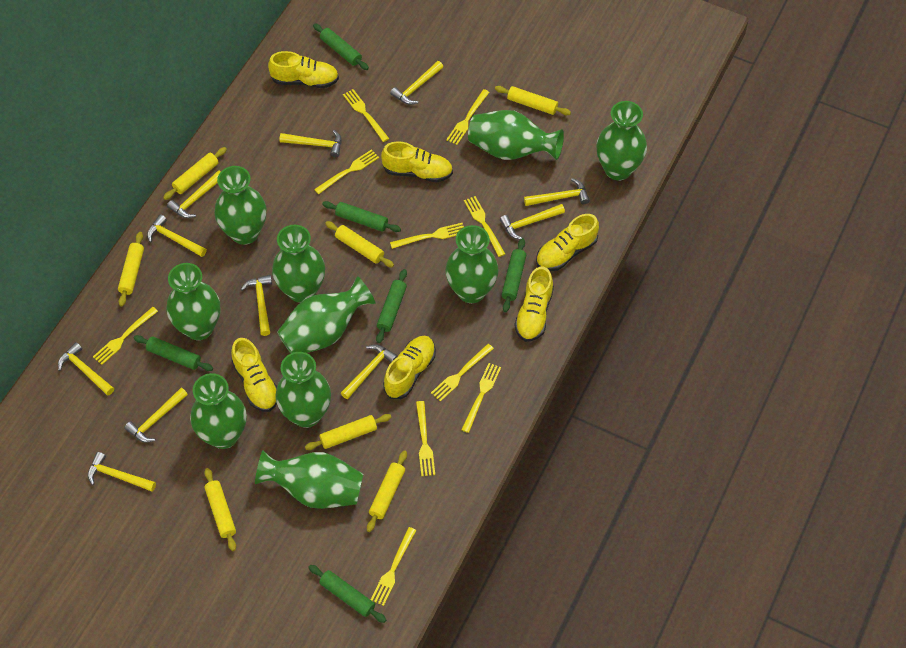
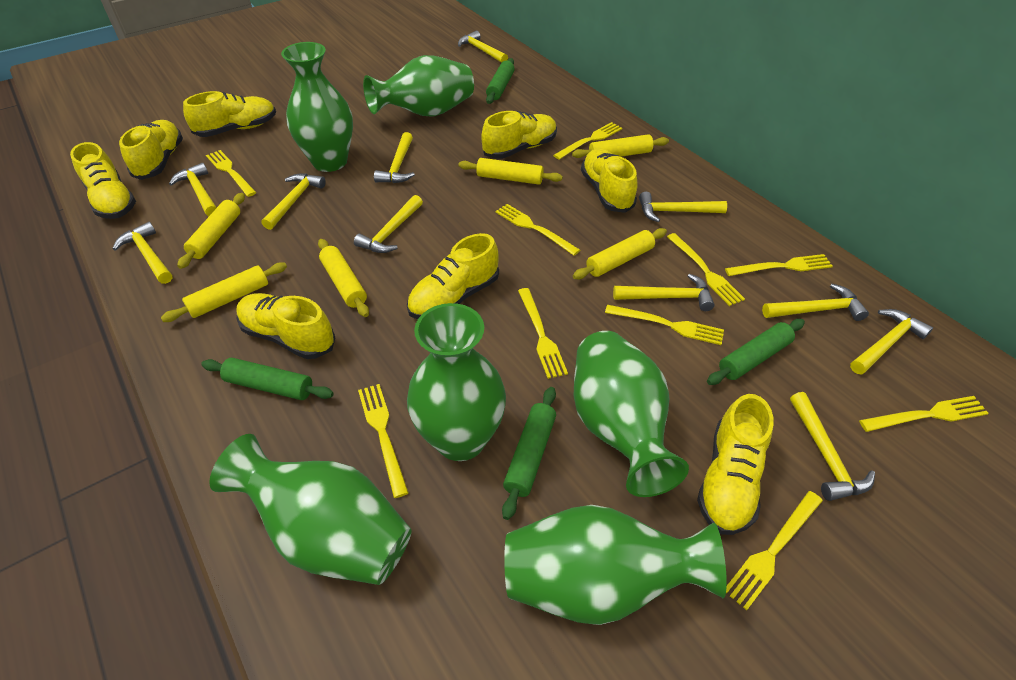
green rolling pin: [134,335,213,371] [308,565,386,623] [313,23,369,70] [322,201,401,232] [376,269,407,343] [502,238,526,312] = 6 -> [201,358,334,400] [486,58,515,104] [502,387,556,520] [707,319,805,385] = 4
green vase: [166,263,220,340] [190,373,247,449] [214,166,266,245] [255,450,363,509] [272,225,325,303] [275,352,331,428] [277,276,376,353] [445,225,499,303] [468,110,564,160] [596,101,647,180] = 10 -> [209,434,412,585] [281,42,353,172] [363,55,474,116] [407,303,506,461] [504,505,727,625] [574,331,689,497] = 6
yellow rolling pin: [118,232,144,306] [163,147,227,200] [204,468,236,551] [305,414,391,450] [325,221,394,268] [367,450,407,532] [495,86,571,115] = 7 -> [161,262,287,322] [177,193,245,269] [318,239,369,317] [458,158,563,185] [572,134,669,158] [573,228,667,279] = 6
yellow shoe: [231,338,277,412] [268,51,339,88] [381,141,453,183] [383,336,436,399] [515,267,554,342] [536,214,599,271] = 6 -> [70,142,136,219] [119,120,183,180] [183,91,276,137] [236,293,335,359] [407,233,499,319] [481,111,557,159] [581,149,637,213] [697,394,774,535] = 8

